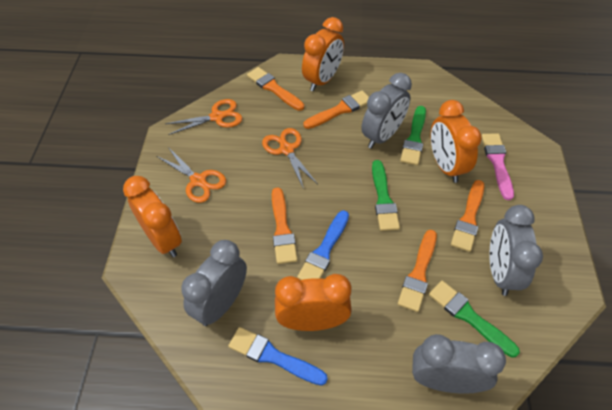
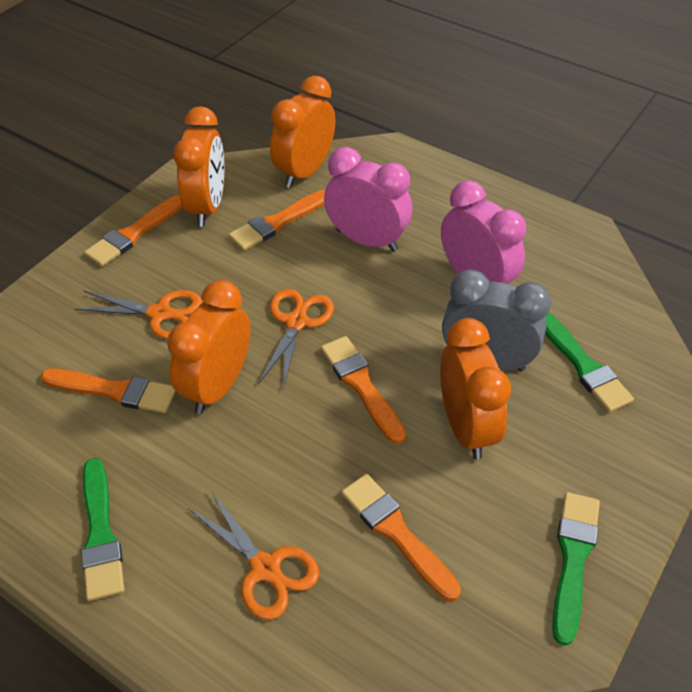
blue brush: [228,327,328,386] [297,210,349,280] = 2 -> none = 0
grey clock: [181,240,247,326] [361,73,412,149] [412,334,506,394] [489,205,543,296] = 4 -> [442,269,551,371] = 1
pink brush: [481,133,514,200] = 1 -> none = 0
pink clock: none = 0 -> [324,147,412,252] [441,180,526,284] = 2

